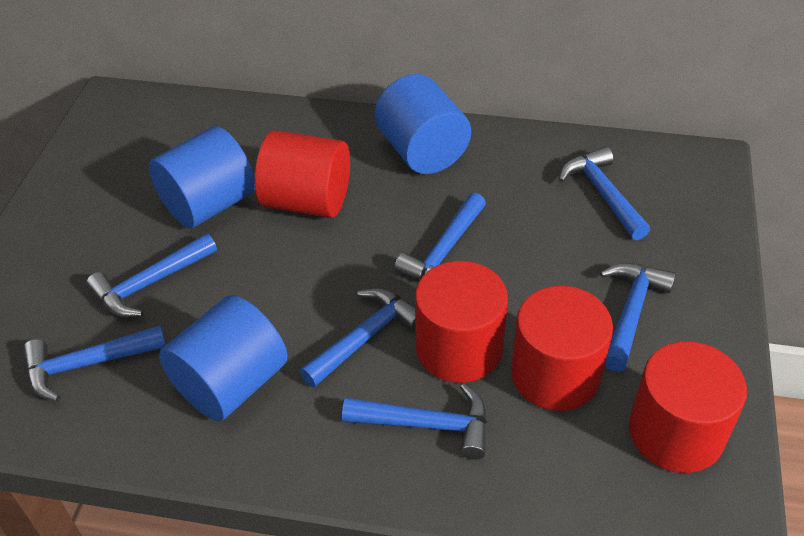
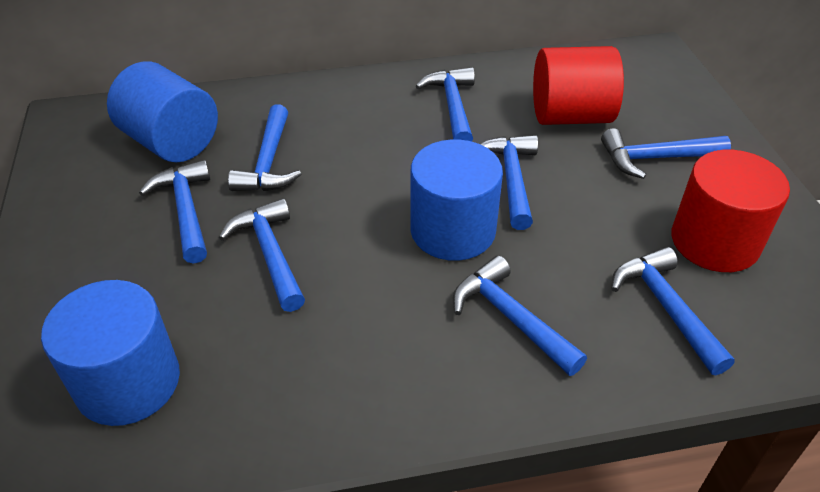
blue hammer: [23,325,166,401] [86,233,217,317] [299,288,415,387] [342,384,488,460] [394,192,486,280] [559,147,650,240] [600,263,676,372] = 7 -> [139,160,210,264] [219,198,305,312] [228,104,301,191] [416,67,475,141] [453,256,587,376] [480,135,538,230] [601,128,731,179] [611,247,735,375] = 8
red cylinder: [255,130,350,218] [415,261,508,383] [511,286,613,411] [629,341,747,473] = 4 -> [533,46,624,125] [671,150,790,272] = 2

